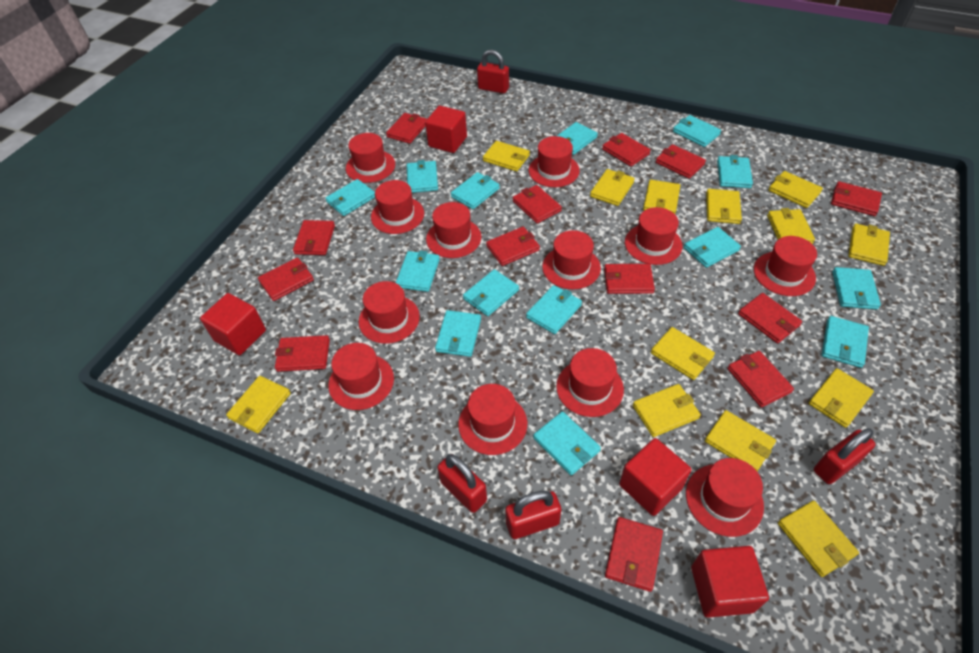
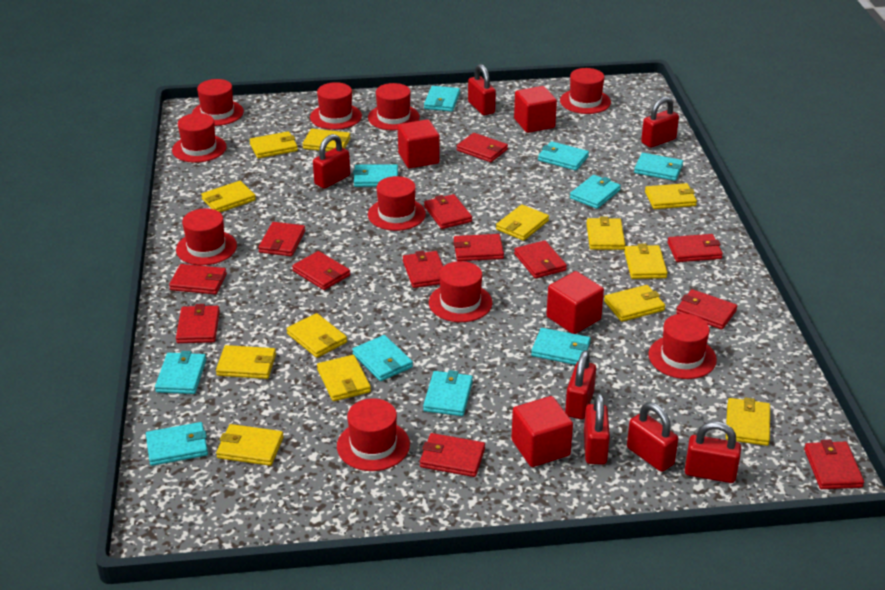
red hat: [328,343,394,410] [346,133,395,183] [359,281,420,344] [371,180,424,234] [426,202,481,258] [458,384,527,455] [529,136,580,187] [542,230,601,289] [556,348,624,417] [625,207,682,265] [686,458,764,537] [754,236,817,296] = 12 -> [172,113,227,163] [176,208,237,265] [192,79,244,126] [310,82,362,130] [337,398,410,471] [368,83,420,130] [368,176,426,231] [429,261,492,322] [560,68,611,114] [648,314,717,379] = 10
red padlock: [437,454,487,513] [477,50,509,94] [505,491,561,539] [814,428,876,484] = 4 -> [313,134,350,189] [468,64,496,115] [565,350,596,419] [584,393,610,465] [627,402,678,472] [641,97,679,148] [685,421,741,483] = 7
turquoise wallet: [325,179,375,216] [396,251,440,292] [407,160,438,193] [435,310,481,357] [451,172,500,209] [463,269,519,316] [526,285,582,334] [533,411,601,475] [557,122,598,155] [673,115,721,147] [684,227,741,268] [717,155,753,188] [822,316,869,368] [832,267,881,310] = 14 -> [146,422,208,466] [155,351,206,394] [352,335,413,381] [353,164,398,187] [423,370,473,416] [424,86,460,112] [531,328,591,365] [538,141,589,171] [570,175,621,209] [634,153,683,181] = 10

